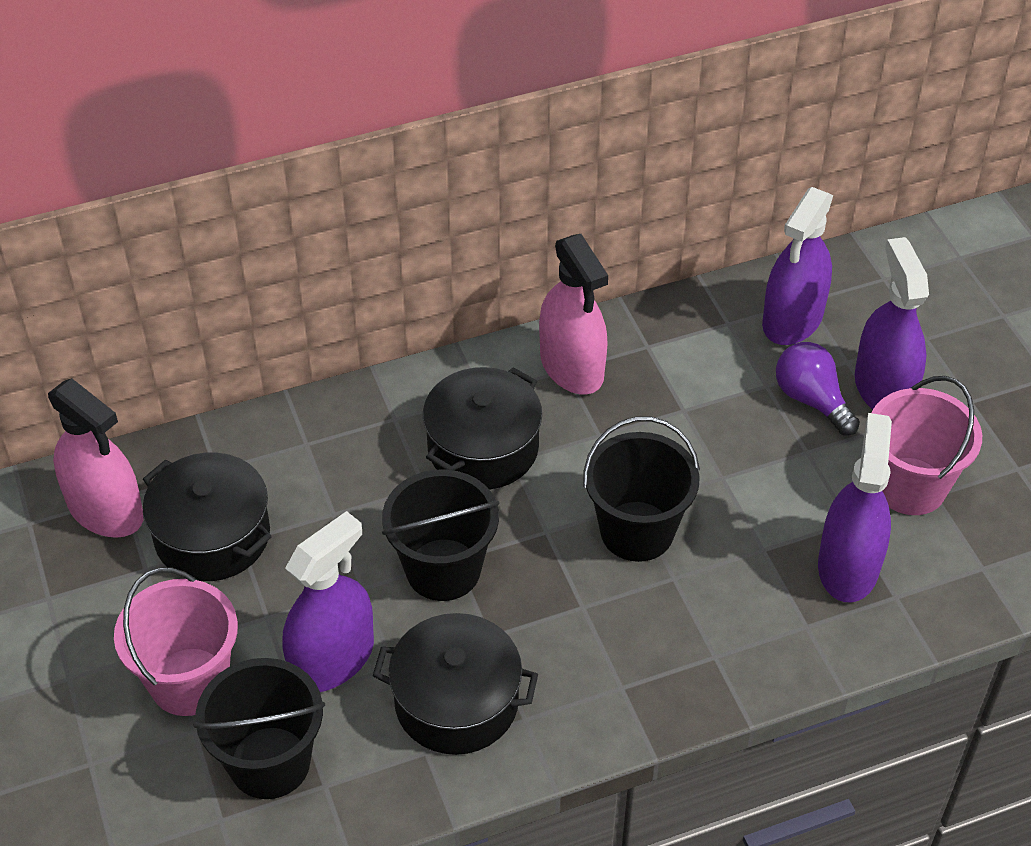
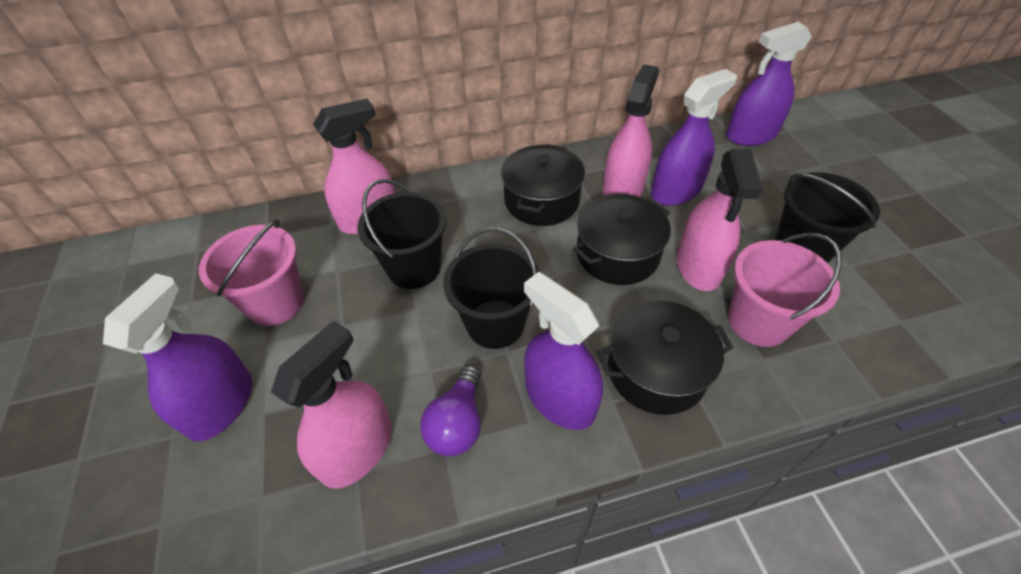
pink spray bottle: [48,378,144,538] [539,234,608,395] = 2 -> [271,321,392,489] [313,98,395,234] [603,64,659,197] [677,149,762,291] = 4

